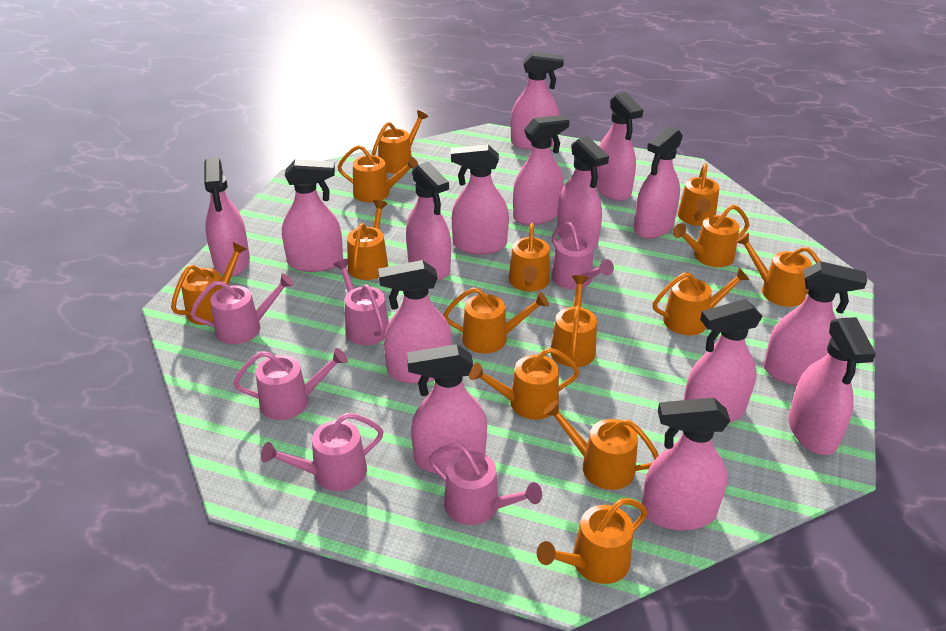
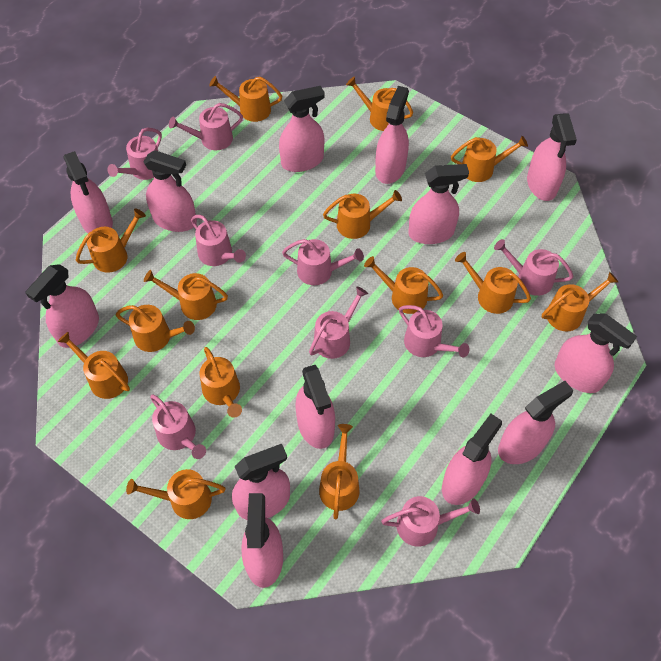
pink spray bottle: [204,158,250,276] [282,159,343,272] [378,260,452,384] [406,162,451,280] [407,344,487,474] [451,144,509,254] [511,52,564,150] [513,115,570,225] [557,136,609,249] [596,92,643,201] [634,127,683,239] [642,398,730,530] [684,299,763,423] [763,261,867,386] [788,317,876,455] = 15 -> [25,264,99,348] [63,151,113,233] [144,150,197,232] [232,444,290,520] [241,493,283,588] [279,86,325,172] [295,365,335,449] [375,86,409,184] [408,164,469,244] [442,414,502,505] [498,381,573,464] [527,113,577,201] [555,313,637,393] = 13
pink watering can: [190,273,294,344] [233,348,348,420] [261,413,384,491] [333,259,389,345] [429,443,542,525] [551,222,614,290] = 6 -> [107,128,162,180] [150,394,206,459] [169,103,243,150] [191,215,246,266] [282,239,364,285] [309,287,368,359] [381,496,480,547] [399,305,470,357] [494,239,574,296] = 9

